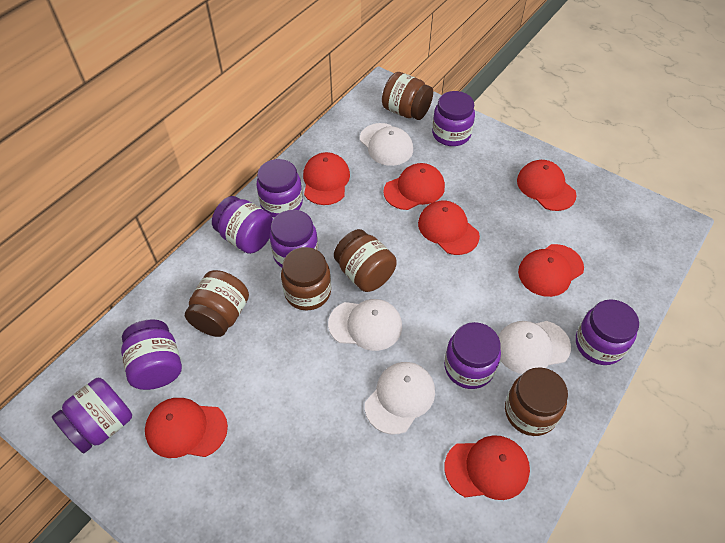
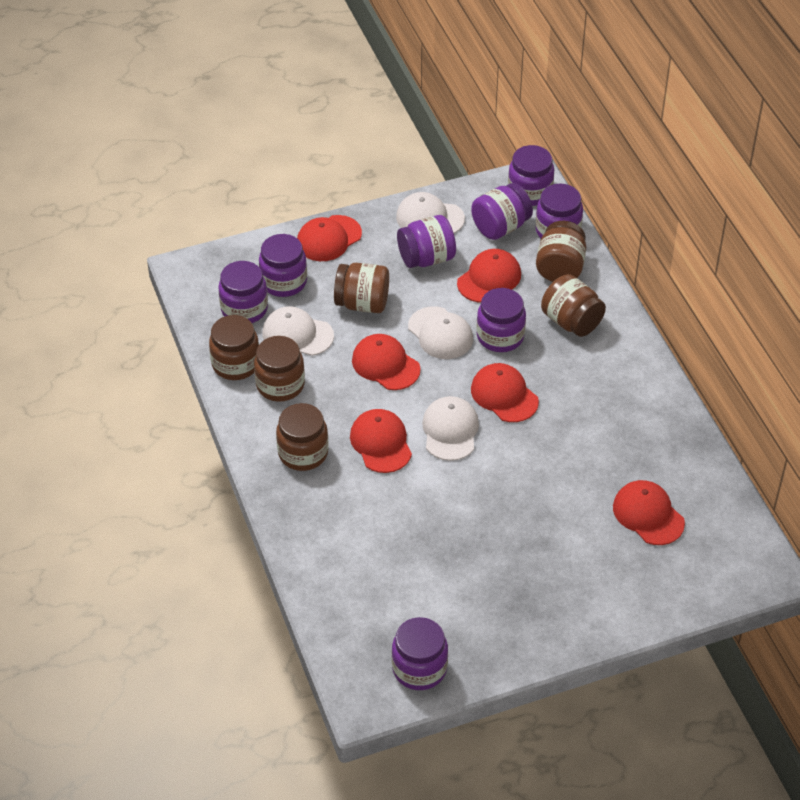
brown jar: [185,270,249,337] [281,247,331,311] [334,229,397,292] [382,72,433,120] [505,367,568,436] = 5 -> [209,315,259,380] [254,336,305,402] [276,403,329,471] [334,263,389,313] [536,221,586,282] [541,274,606,337] = 6
red cap: [145,398,228,458] [303,152,350,205] [383,163,445,210] [418,201,480,255] [444,435,530,500] [517,160,577,211] [518,244,584,297] = 7 -> [297,215,362,261] [350,409,412,473] [352,334,420,390] [457,249,521,303] [471,363,539,422] [613,480,685,545] = 6

